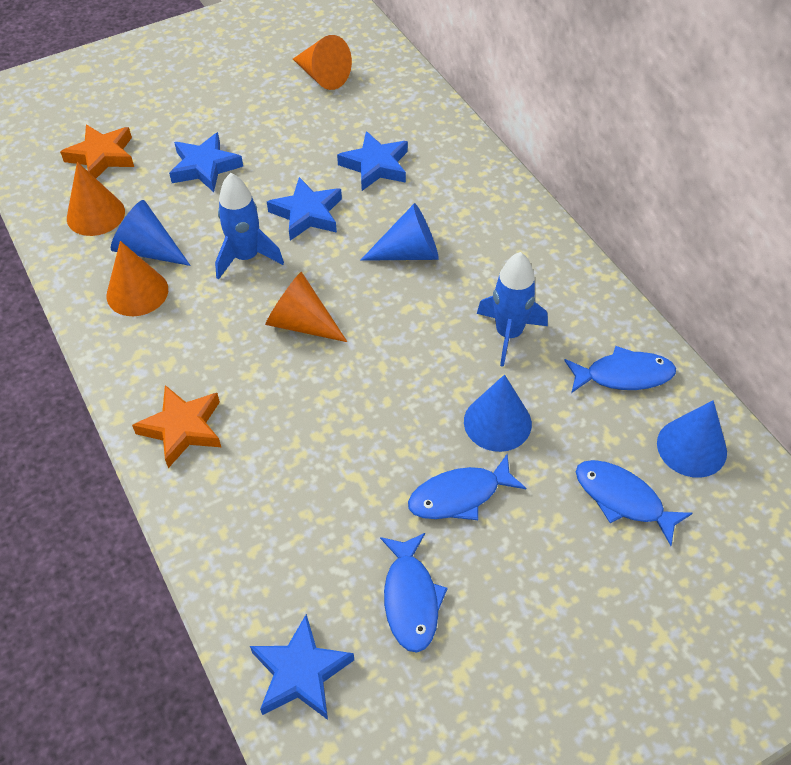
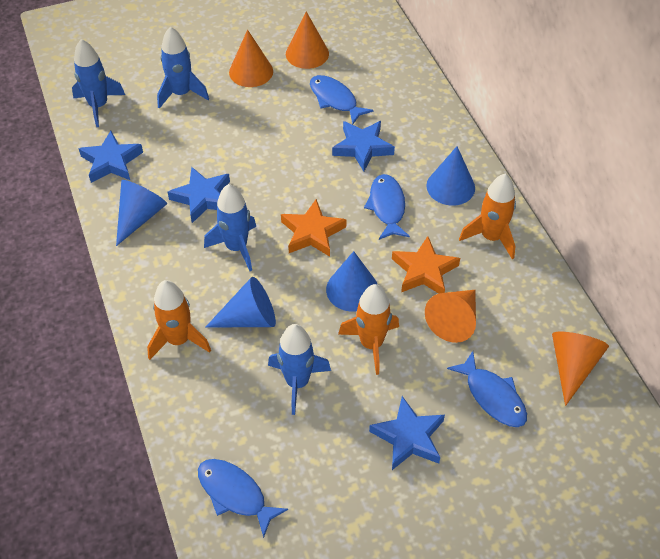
blue rocket: [215,173,284,280] [477,252,548,367] = 2 -> [72,39,125,127] [157,27,209,109] [204,184,256,271] [268,324,331,415] = 4
orange rocket: none = 0 -> [147,280,211,360] [338,284,399,375] [459,173,516,259] = 3

